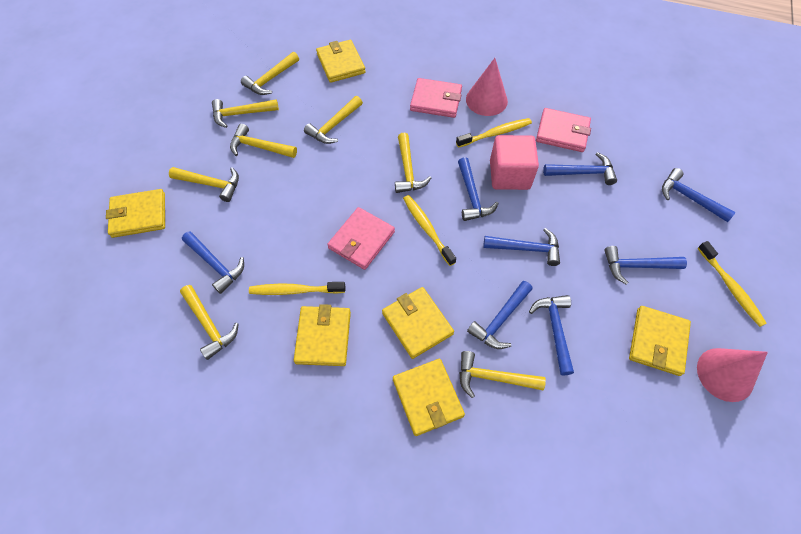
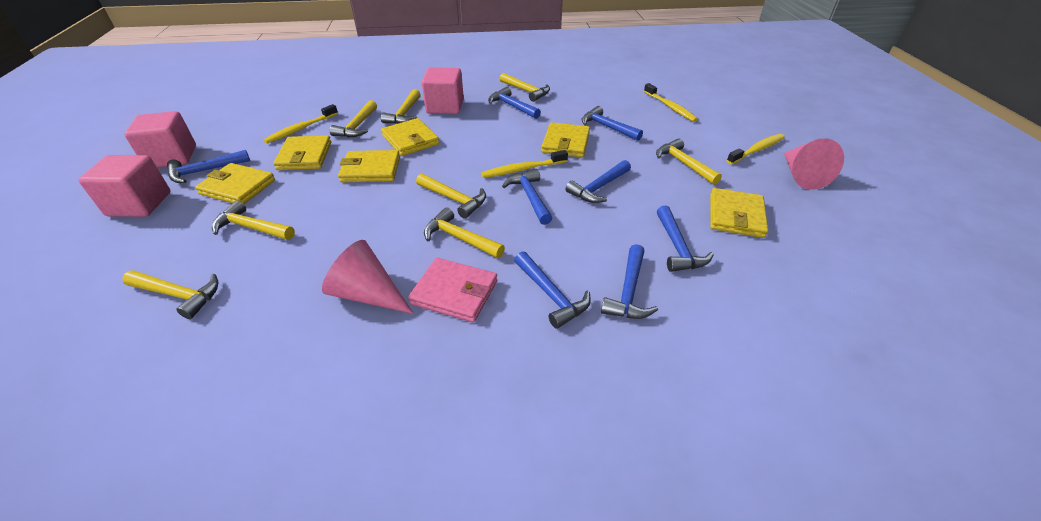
pink cube: [490,135,539,190] = 1 -> [78,155,170,217] [124,111,196,168] [422,67,464,114] = 3
pink wallet: [327,207,395,270] [410,78,462,118] [536,108,591,152] = 3 -> [408,258,497,322] = 1

